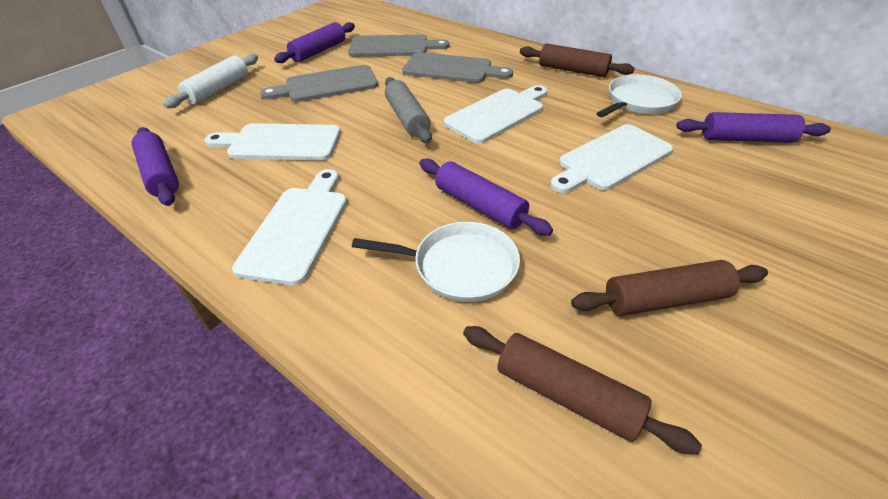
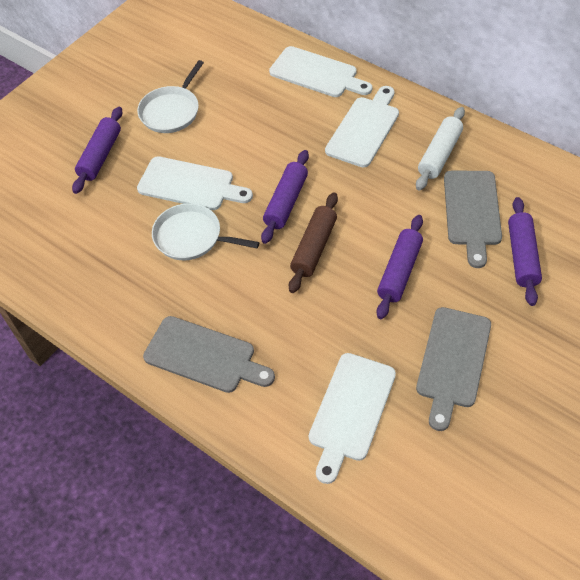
brown rolling pin: [463,326,702,455] [520,43,635,77] [571,260,768,316] = 3 -> [289,192,338,293] = 1
grey rolling pin: [385,77,432,143] = 1 -> none = 0

